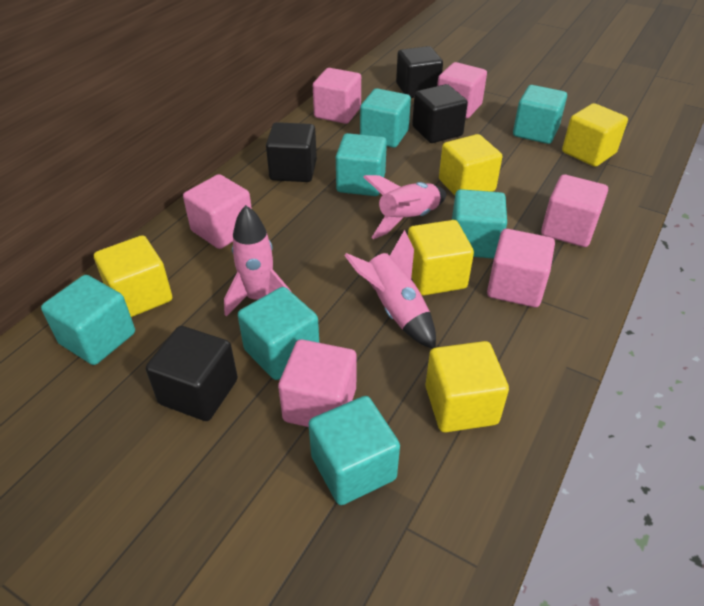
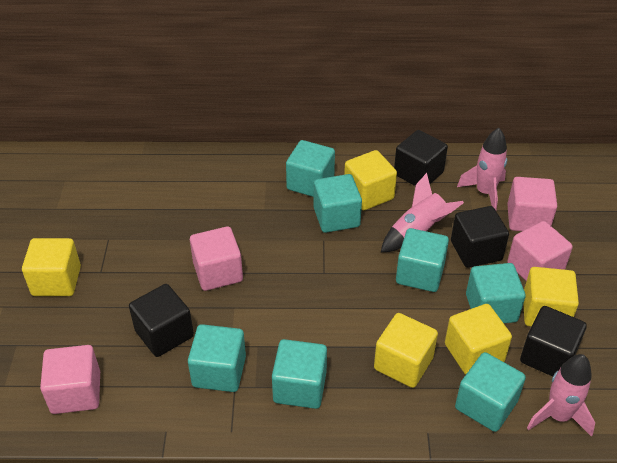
pink cube: [183,174,252,249] [278,339,357,427] [313,68,361,124] [437,62,487,119] [487,229,555,307] [541,174,608,247] = 6 -> [40,345,100,414] [190,226,243,291] [507,177,557,231] [507,221,573,281] = 4

